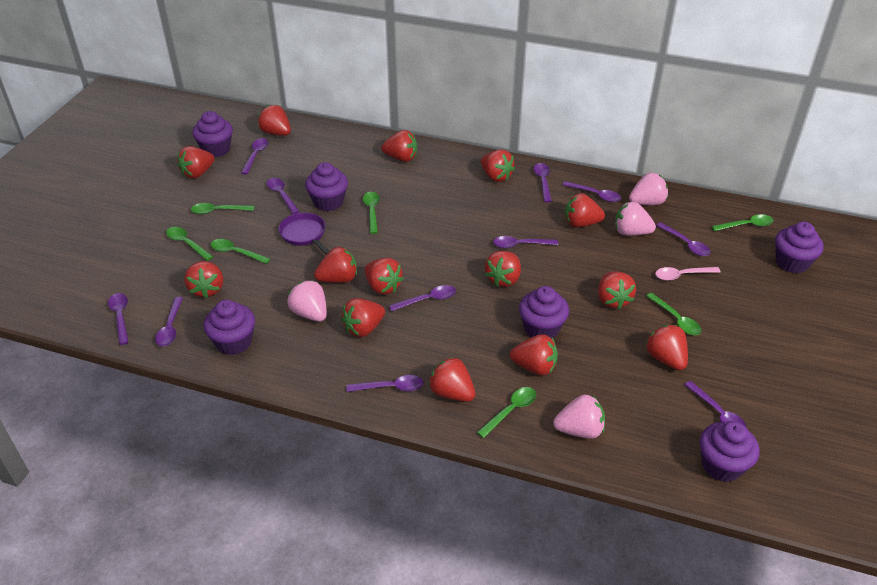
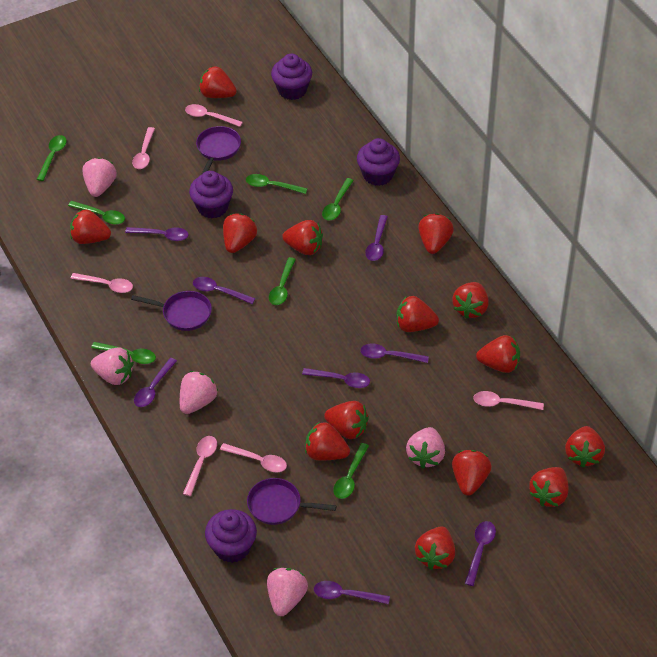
pink spoon: [655,267,721,281] = 1 -> [70,273,133,293] [132,127,155,169] [183,436,217,496] [185,104,243,127] [220,443,287,472] [473,391,544,410] = 6
pink strawberry: [288,280,327,322] [553,395,605,439] [615,202,656,236] [629,173,668,205] = 4 -> [82,157,117,197] [91,348,134,385] [180,371,218,414] [267,568,308,616] [406,427,445,468] = 5
purple cupcake: [192,111,233,157] [204,300,255,355] [305,162,348,211] [519,286,569,339] [700,421,760,482] [775,221,824,274] = 6 -> [189,171,233,219] [205,509,257,563] [271,54,312,100] [357,138,400,186] = 4
purple pan: [279,213,330,255] = 1 -> [131,291,212,331] [196,126,241,175] [247,478,337,525] = 3
purple spoon: [108,293,129,345] [155,297,183,346] [241,138,268,175] [267,178,300,214] [347,375,424,392] [389,285,456,312] [493,236,558,248] [534,163,552,202] [563,181,621,202] [656,222,711,256] [684,381,747,428] = 11 -> [125,227,189,241] [134,358,177,407] [193,277,255,304] [302,368,370,388] [314,581,390,604] [360,344,429,363] [365,215,388,261] [465,521,496,586] = 8

